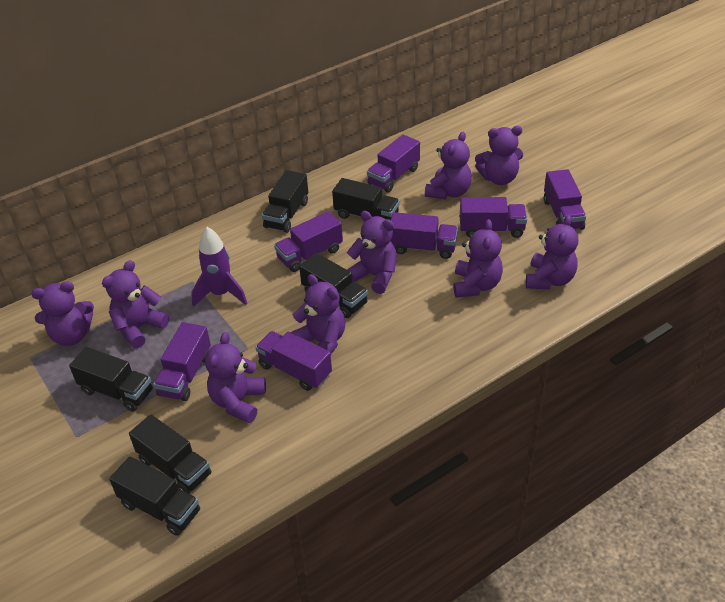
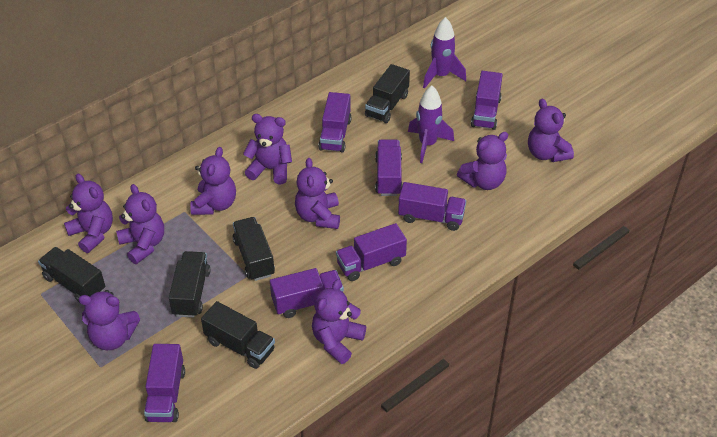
black truck: [69,347,153,412] [109,456,200,536] [129,414,211,494] [262,170,308,233] [299,253,368,318] [332,178,400,220] = 6 -> [38,247,105,303] [169,251,210,318] [201,301,275,369] [233,217,275,281] [365,64,410,123] = 5
purple rocket: [191,227,247,307] = 1 -> [408,86,454,163] [423,17,466,89] = 2

